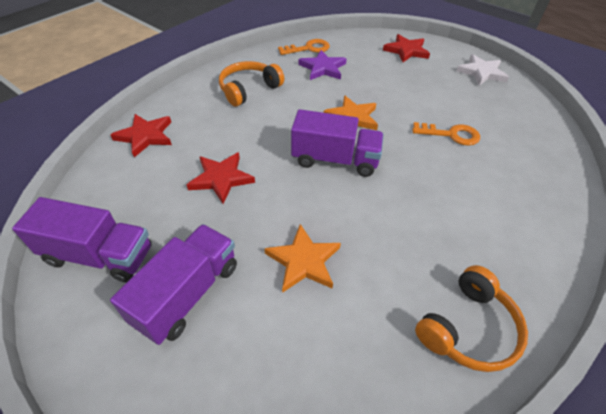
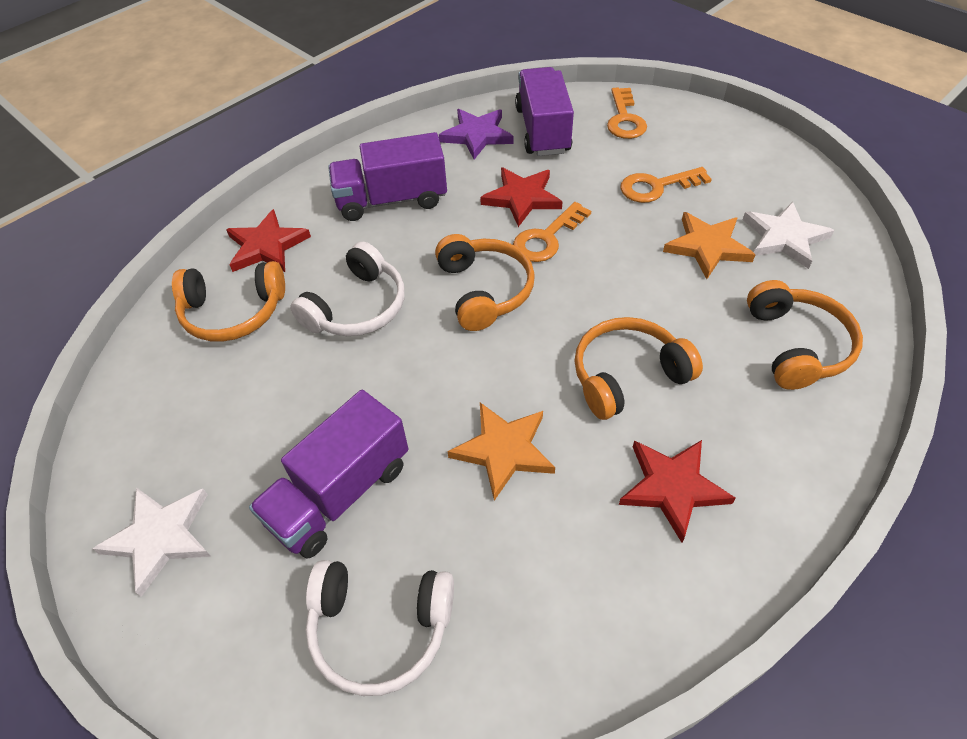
orange headphones: [219,61,284,106] [415,265,528,372] = 2 -> [172,261,285,342] [435,234,535,331] [575,317,703,420] [747,280,863,390] = 4
orange key: [278,39,330,55] [412,122,480,146] = 2 -> [513,202,591,262] [607,88,647,139] [620,167,712,203] = 3
white headphones: none = 0 -> [290,242,405,336] [306,560,454,696] = 2
white star: [457,54,509,86] = 1 -> [92,487,211,597] [743,201,834,269] = 2

